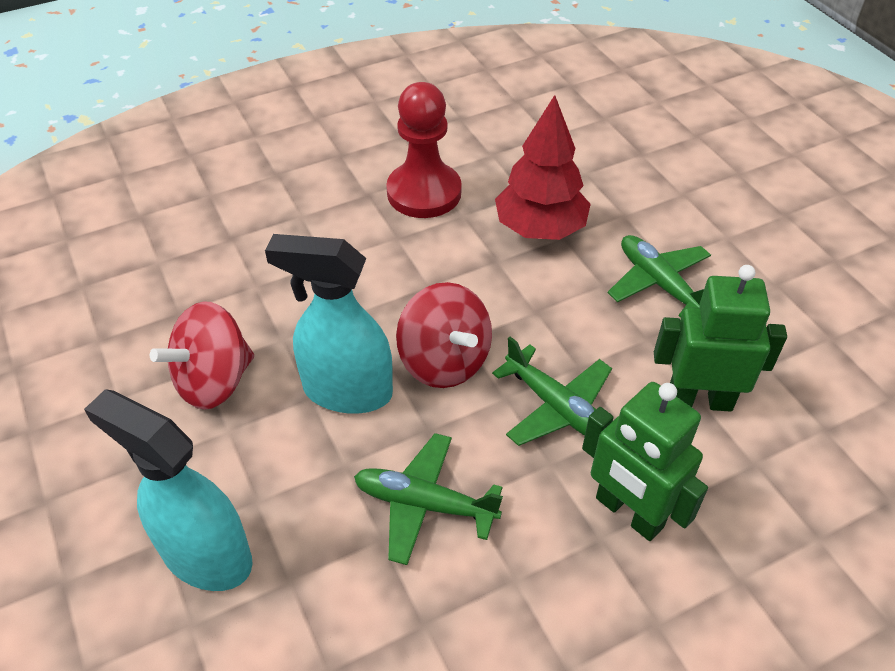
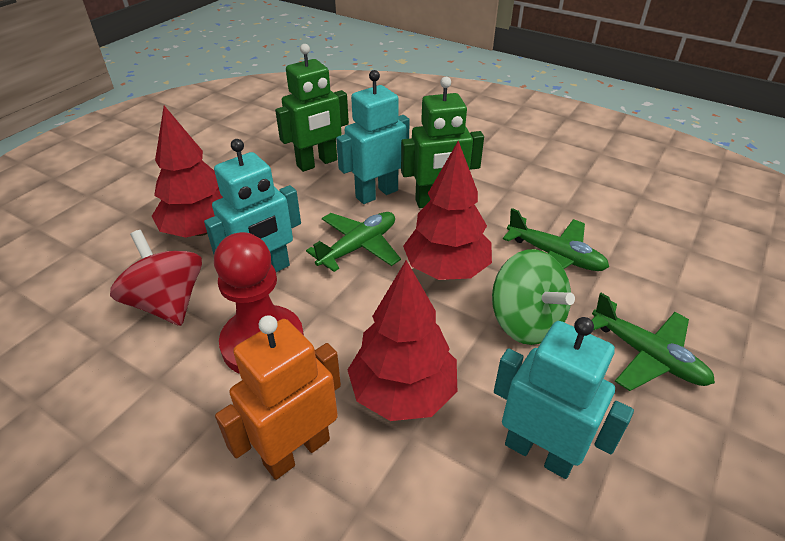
green spinning top: none = 0 -> [492,249,575,345] = 1
orange robot: none = 0 -> [215,315,341,480] = 1
red spinning top: [150,301,254,410] [396,282,492,388] = 2 -> [110,230,202,326] = 1
red tree: [495,95,591,240] = 1 -> [152,106,223,238] [348,260,457,421] [403,141,492,280] = 3
turquoise robot: none = 0 -> [204,139,301,272] [336,70,410,204] [494,317,634,479] = 3
turquoise spray bottle: [84,389,253,591] [265,234,393,414] = 2 -> none = 0

